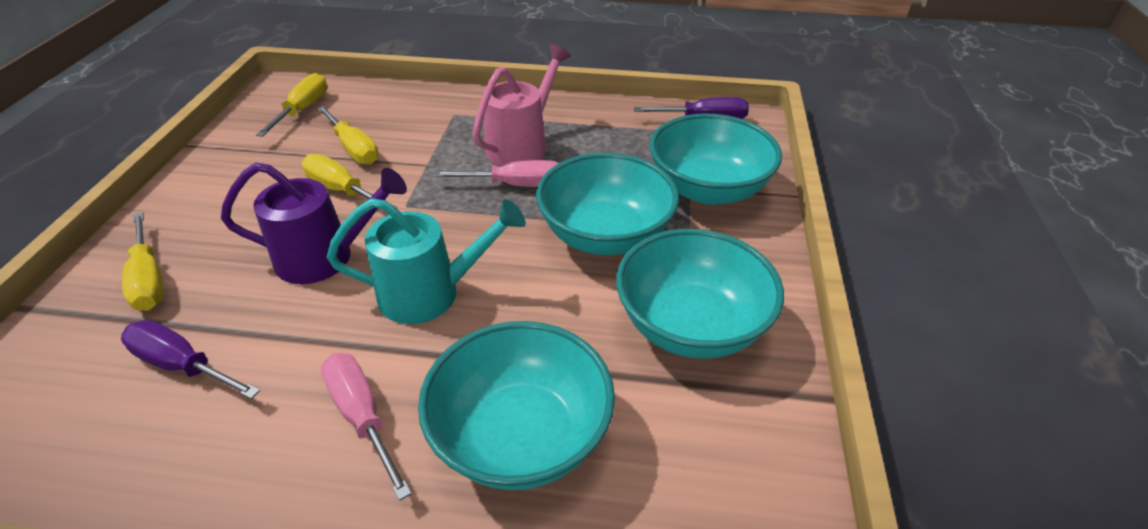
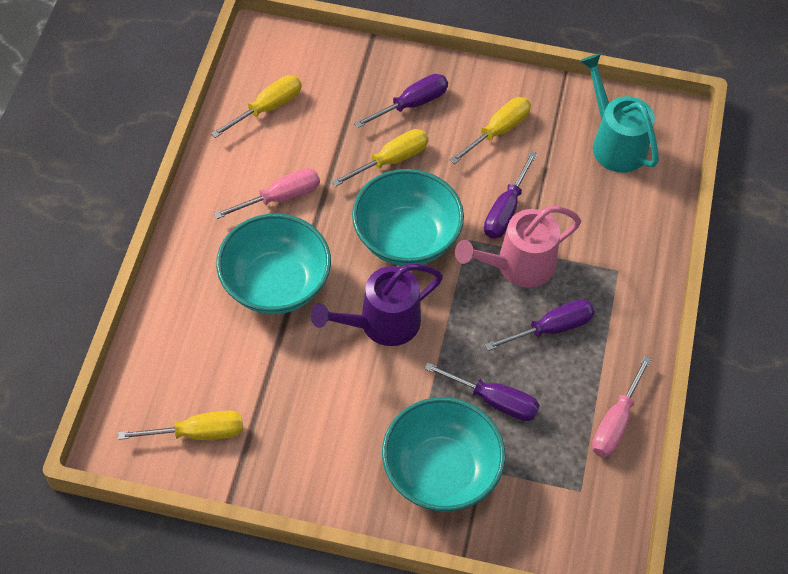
purple screwdriver: [121,320,260,399] [634,97,749,119] = 2 -> [354,74,448,128] [424,362,540,421] [484,151,537,239] [485,299,595,351] = 4
turquoise bowl: [418,321,615,490] [536,153,679,255] [616,229,784,359] [650,113,782,205] = 4 -> [216,214,331,314] [352,169,464,266] [382,397,506,511] = 3

